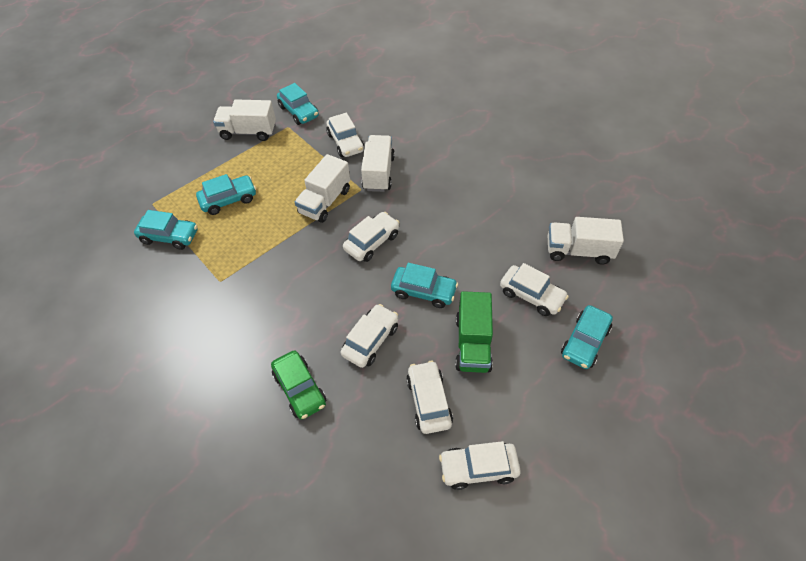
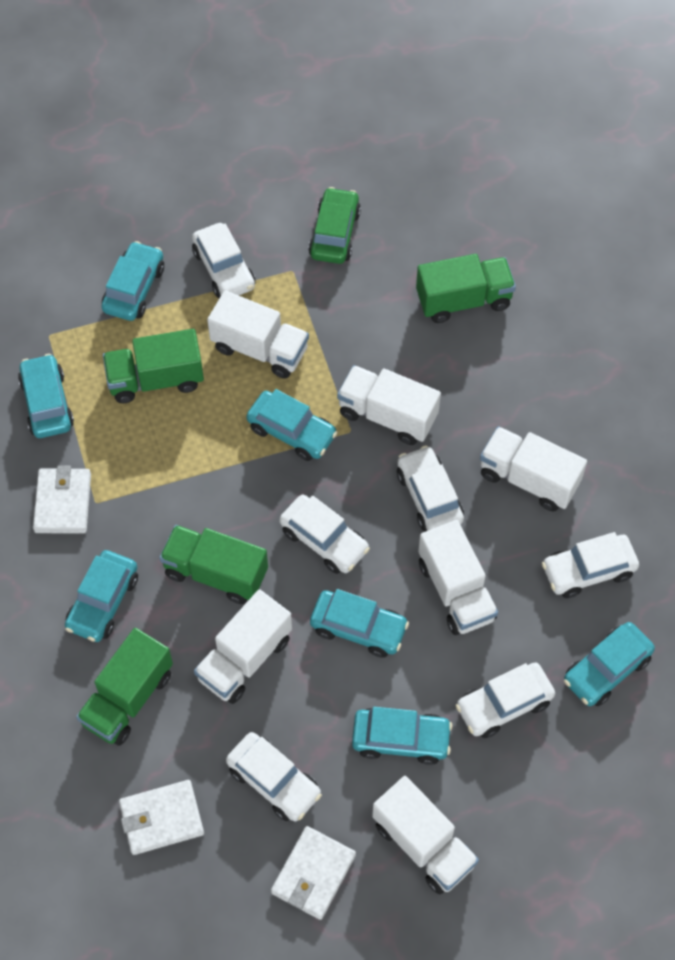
green truck: [455,291,493,373] = 1 -> [76,628,173,746] [103,329,204,403] [159,525,268,604] [416,254,516,323] = 4
turquoise car: [134,210,198,250] [196,174,256,215] [277,83,319,125] [391,263,458,308] [561,305,613,369] = 5 -> [18,354,74,438] [65,550,138,642] [102,241,164,321] [246,389,338,461] [310,589,409,658] [352,707,453,765] [564,622,655,706] = 7
white truck: [213,99,276,141] [295,154,350,223] [361,135,395,192] [548,217,624,265] = 4 -> [194,589,292,704] [207,291,309,379] [337,365,441,445] [372,776,479,895] [418,520,498,635] [480,426,587,512] = 6
white wallet: none = 0 -> [33,466,91,534] [119,780,204,855] [271,826,356,920] = 3

